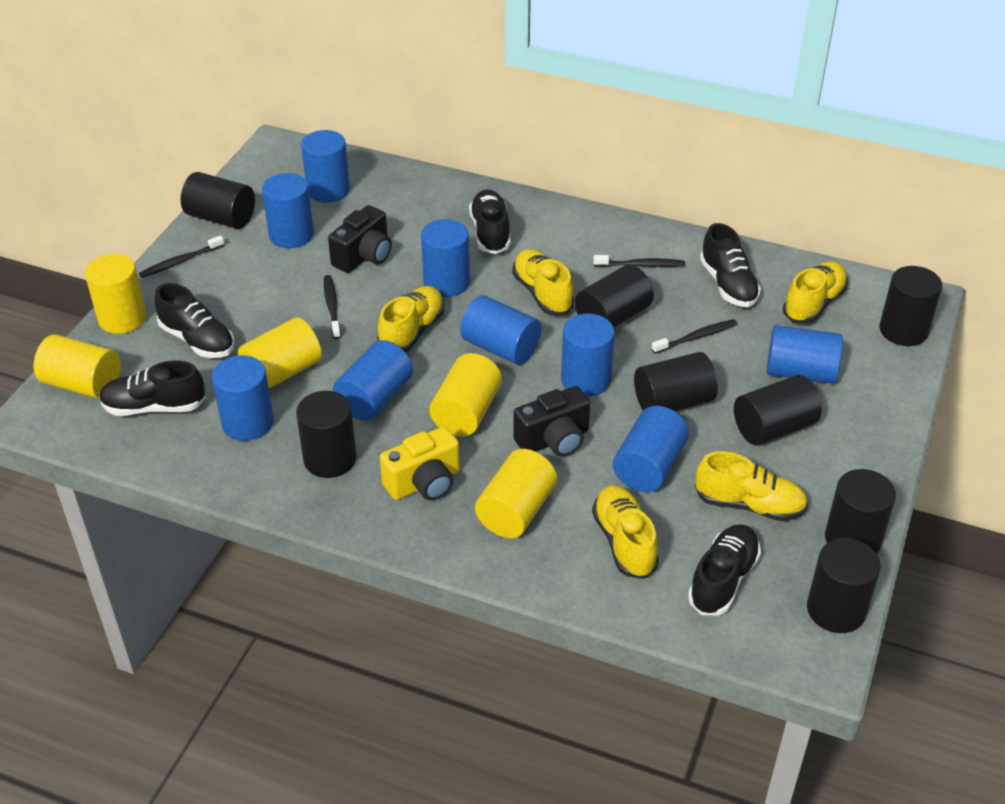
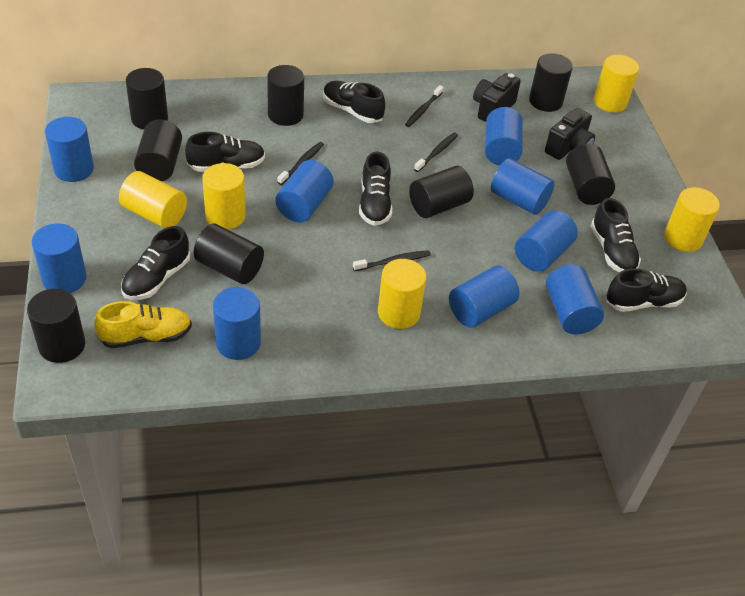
black shoe: [99,360,206,416] [154,283,235,358] [469,190,511,254] [688,524,761,615] [700,223,761,307] = 5 -> [121,226,190,300] [185,132,265,172] [323,81,385,123] [359,151,392,226] [591,198,641,272] [606,268,687,312] = 6
yellow camera: [380,426,460,501] = 1 -> none = 0
yellow shoe: [377,286,444,353] [512,249,575,315] [592,485,659,579] [695,451,808,521] [783,261,848,324] = 5 -> [94,301,192,348] = 1

